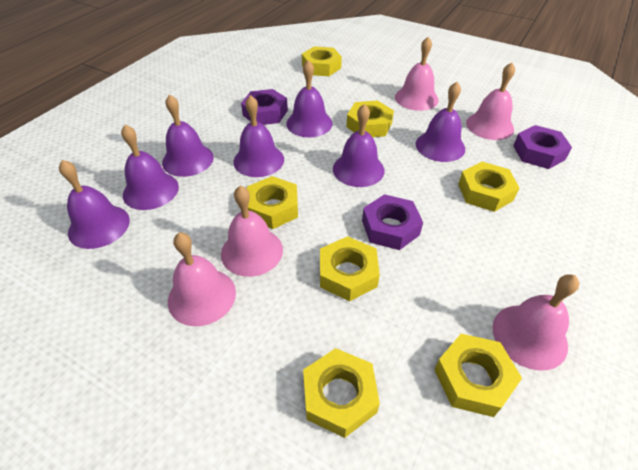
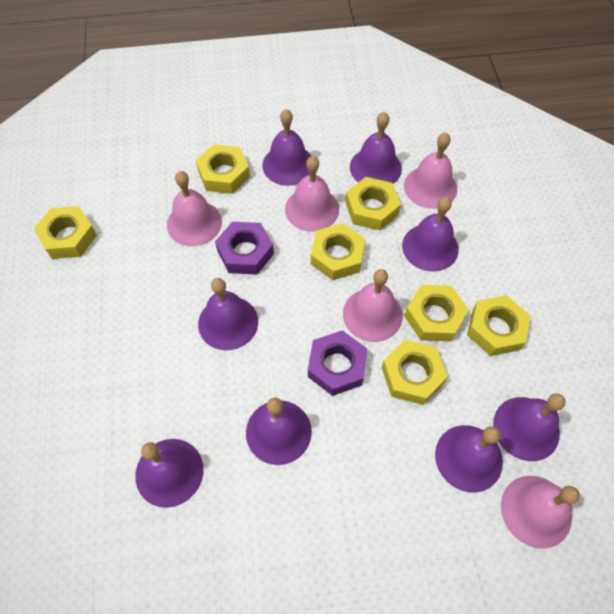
purple bell: [59,160,130,249] [121,125,179,210] [162,94,214,177] [233,95,284,177] [286,60,333,137] [333,104,385,187] [416,82,465,162] = 7 -> [136,439,204,508] [198,278,258,350] [246,398,312,465] [262,109,311,186] [350,112,402,184] [402,197,459,272] [435,425,503,492] [493,394,565,461] = 8
purple nut: [241,89,288,125] [362,194,423,250] [513,125,572,169] = 3 -> [215,222,274,275] [308,330,367,396] = 2

